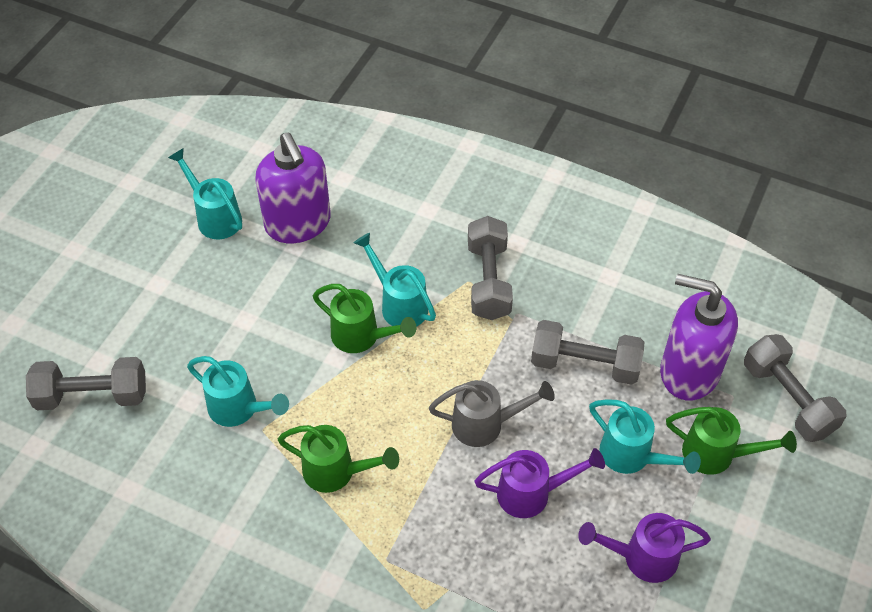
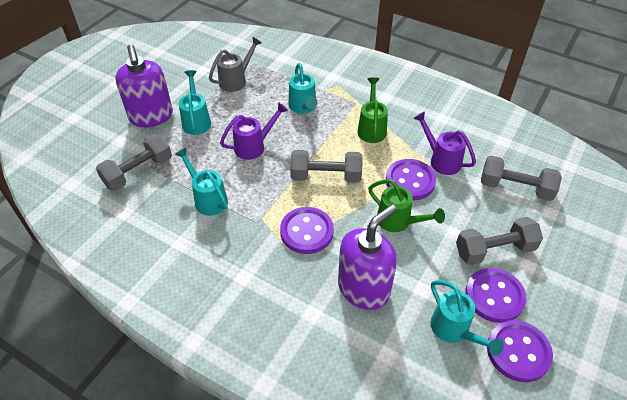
green watering can: [278,425,399,493] [313,284,416,353] [666,407,797,475] = 3 -> [357,77,388,143] [368,179,445,232] = 2
purple button: none = 0 -> [280,207,334,254] [386,159,436,200] [465,268,526,323] [487,320,553,382] = 4

